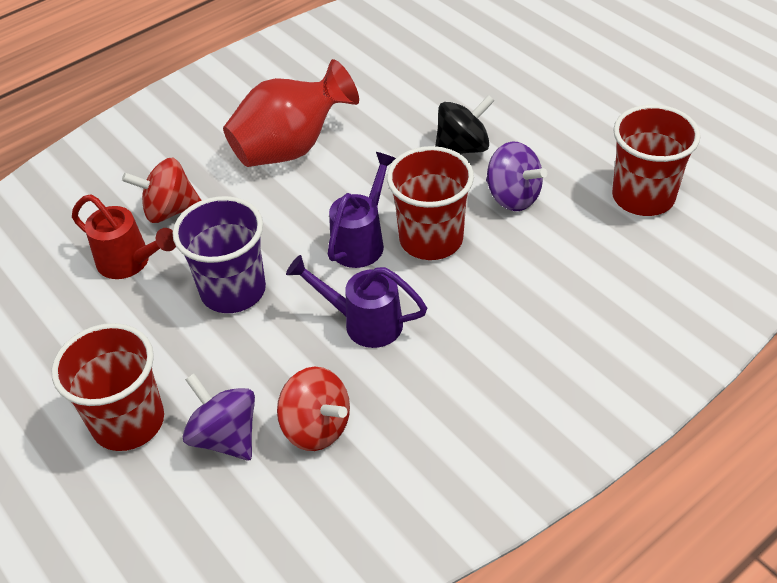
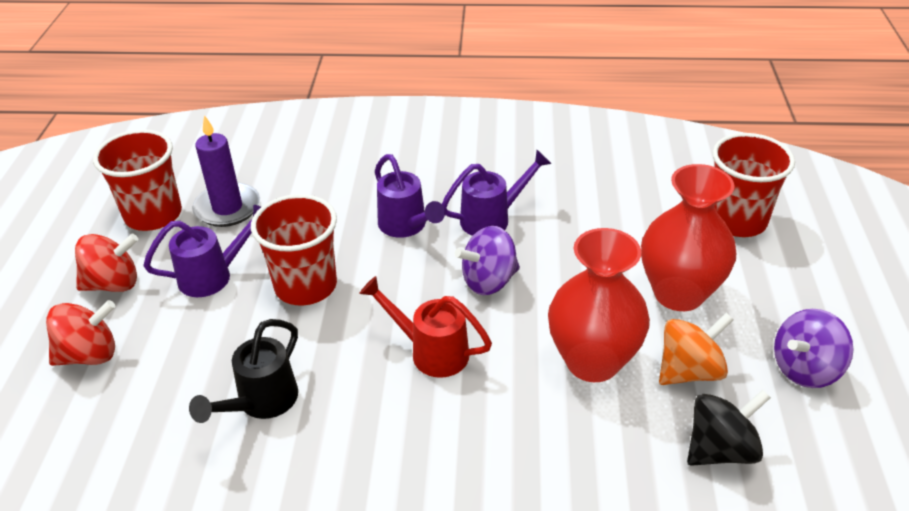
black watering can: none = 0 -> [189,319,298,423] = 1
orange spinning top: none = 0 -> [659,313,734,385] = 1
purple candle: none = 0 -> [192,115,260,227] = 1
purple cup: [173,196,266,313] = 1 -> none = 0
purple watering can: [286,255,427,348] [328,152,396,268] = 2 -> [143,205,261,297] [375,154,445,238] [442,150,552,236] = 3
red vase: [223,59,359,167] = 1 -> [548,228,650,382] [641,164,736,311] = 2

